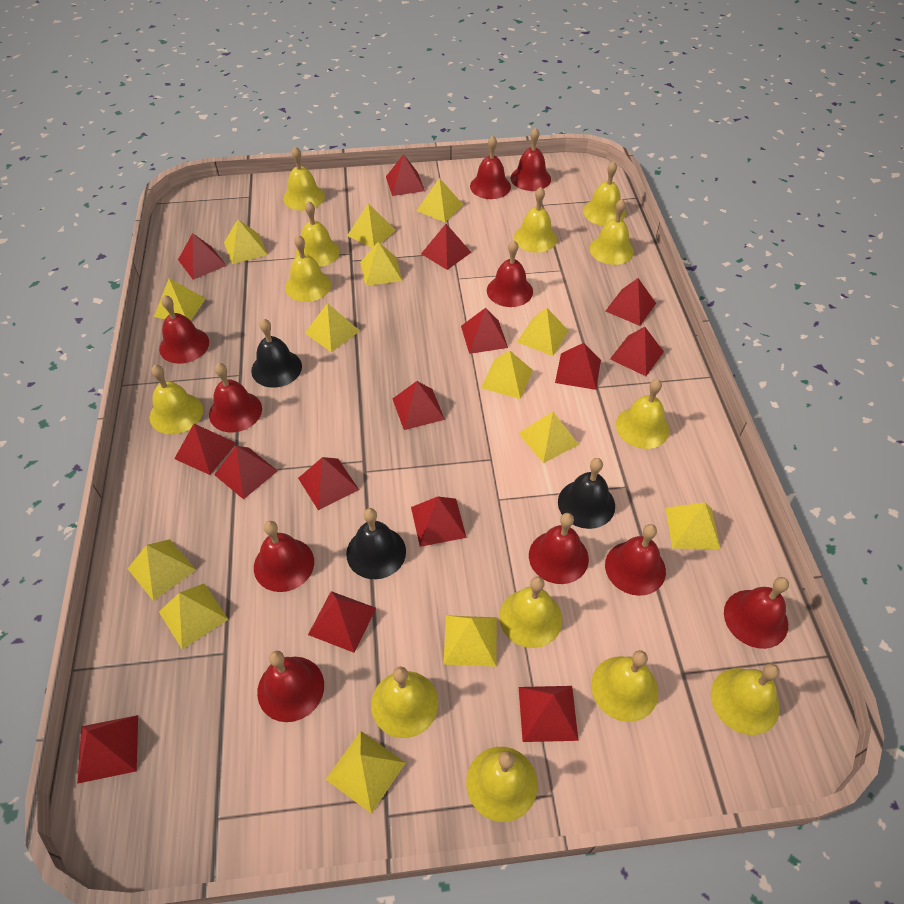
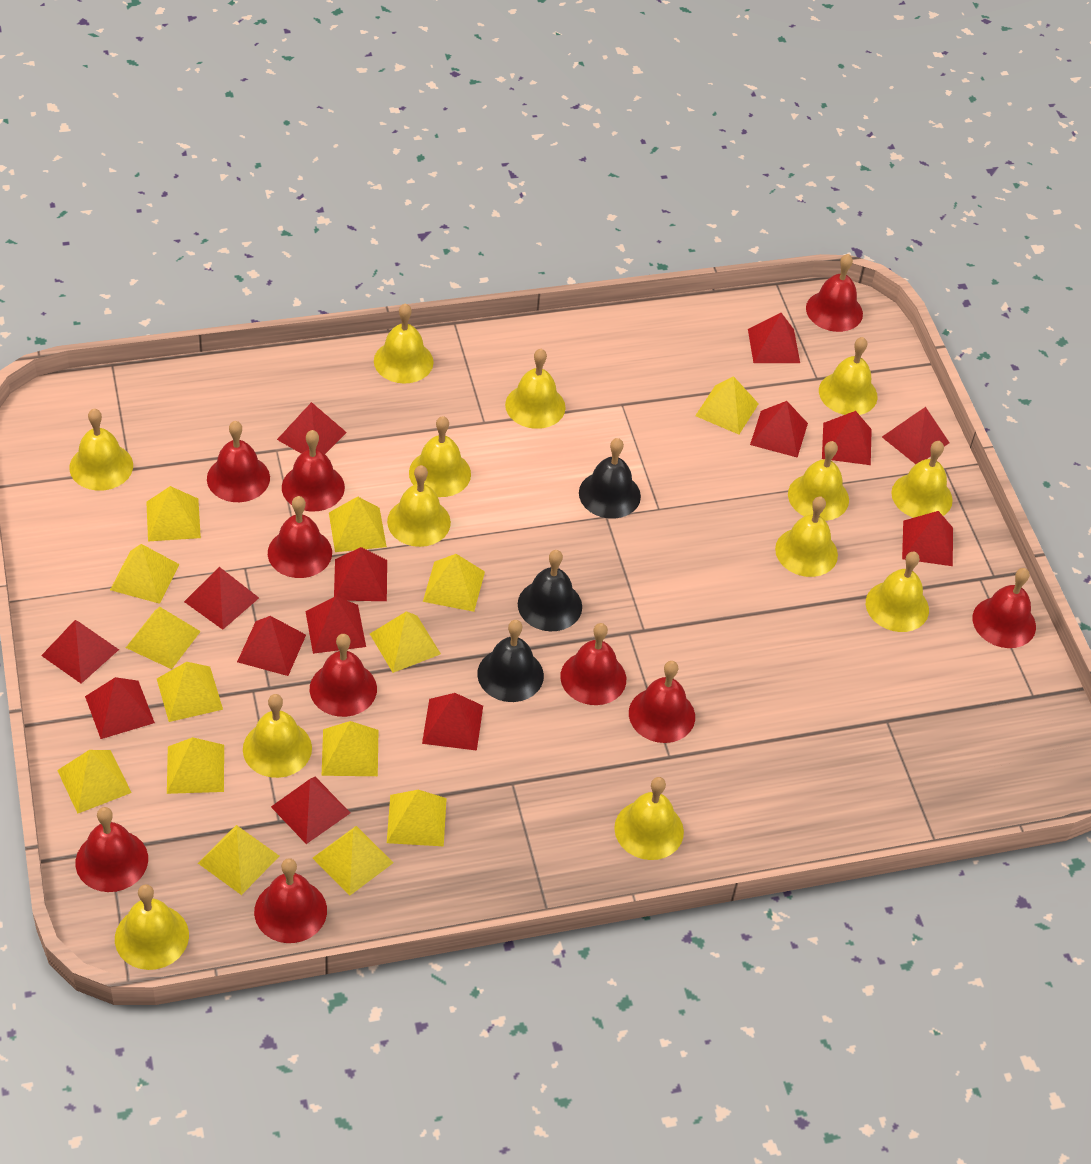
red pyramid: [77,715,138,784] [174,424,236,475] [178,233,227,280] [214,446,278,500] [298,457,359,510] [308,591,376,653] [386,154,425,196] [393,381,445,430] [411,496,467,547] [421,224,471,270] [461,308,508,354] [519,686,579,742] [555,343,601,390] [606,278,656,326] [610,327,664,376] = 15 -> [41,620,119,684] [85,677,155,739] [184,567,259,630] [237,616,306,676] [271,777,350,844] [277,402,347,454] [305,596,366,654] [334,547,387,601] [422,693,483,751] [748,313,800,363] [750,401,808,458] [822,411,872,465] [882,407,949,464] [902,511,953,566] = 14

